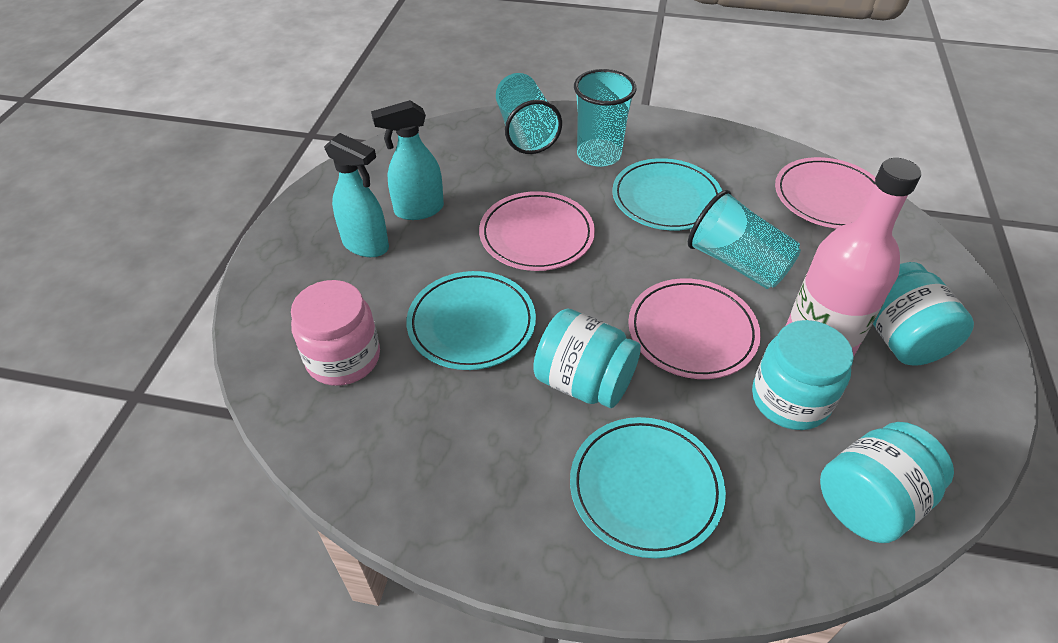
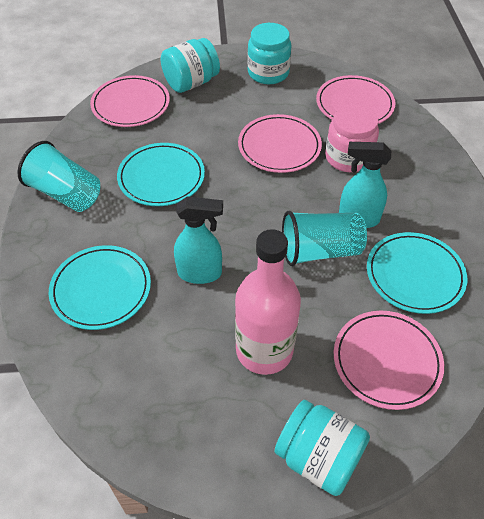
pink plate: [479,191,595,271] [628,278,761,379] [775,157,876,229] = 3 -> [90,75,170,127] [238,114,322,173] [316,75,395,124] [334,311,444,410] = 4
turquoise cup: [496,73,562,154] [574,69,637,167] [688,190,801,289] = 3 -> [17,141,100,212] [282,210,367,266] = 2
turquoise jar: [533,309,641,408] [752,320,854,430] [820,422,954,543] [873,262,974,366] = 4 -> [161,38,220,93] [247,23,292,84] [275,400,370,496] = 3

